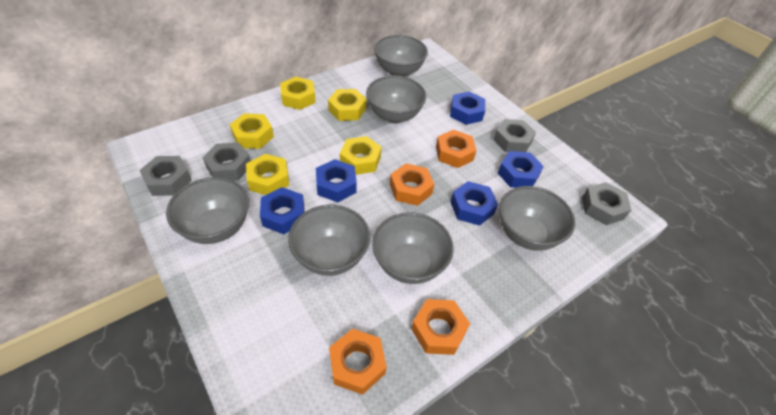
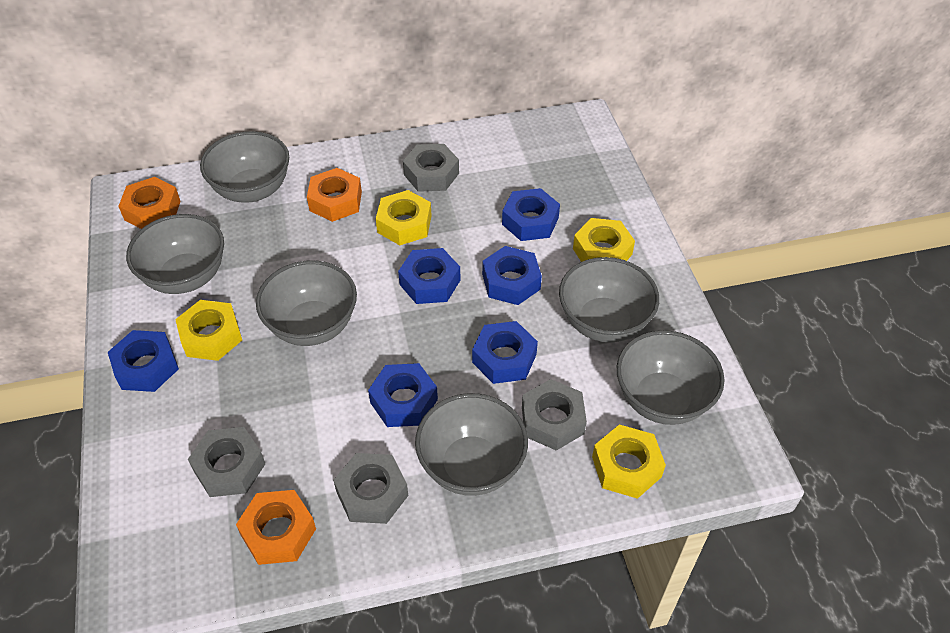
blue nut: [260,187,304,234] [316,159,357,202] [450,91,485,125] [450,181,498,226] [498,151,544,188] = 5 -> [108,330,179,392] [368,363,438,427] [398,248,460,304] [472,321,538,384] [482,246,542,305] [502,188,560,241] = 6
orange nut: [329,329,387,395] [390,163,434,206] [411,299,470,355] [436,130,477,168] = 4 -> [118,177,181,229] [236,490,316,565] [307,168,362,222] = 3
yellow nut: [230,113,274,149] [246,154,289,195] [280,77,316,110] [328,89,367,121] [340,136,382,175] = 5 -> [175,300,242,361] [376,190,432,245] [573,218,635,262] [592,424,666,499] = 4

